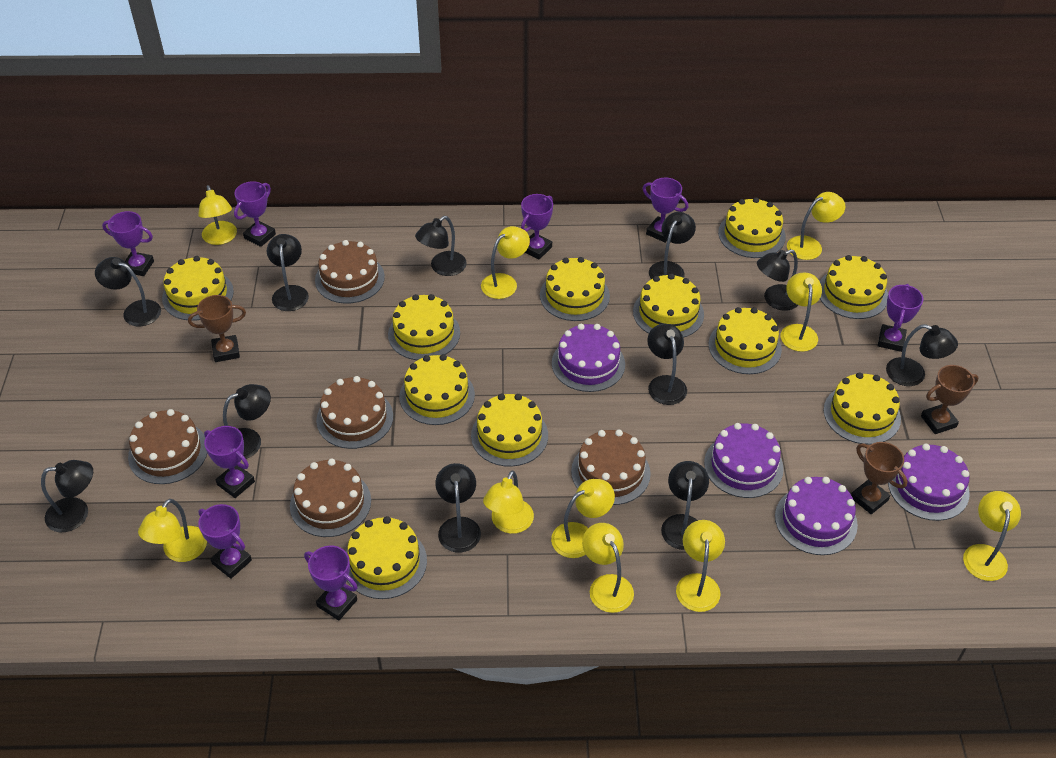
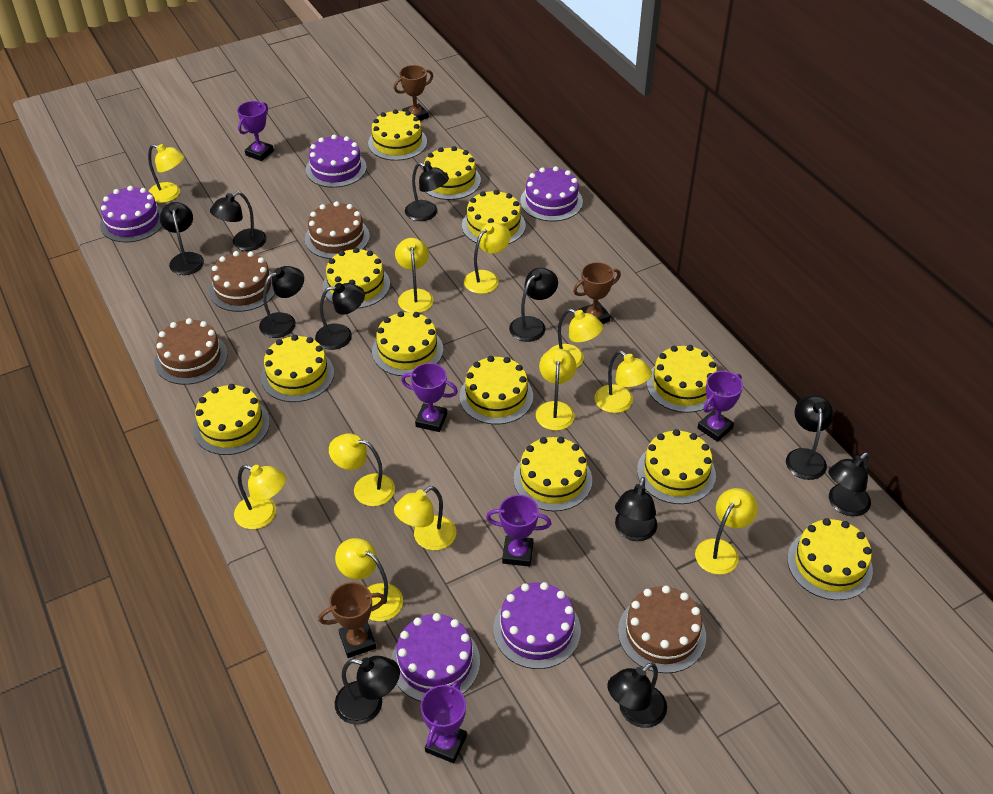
brown cake: [128,409,207,484] [290,459,371,537] [315,240,385,304] [316,376,393,449] [571,430,651,505] = 5 -> [155,318,227,385] [209,251,275,312] [305,201,370,259] [618,586,706,673] = 4
purple cake: [552,324,625,392] [704,423,784,498] [775,477,858,555] [888,444,970,521] = 4 -> [100,186,162,242] [306,135,367,188] [391,613,480,701] [493,582,581,669] [520,166,583,221] = 5
purple trophy: [102,211,154,276] [198,504,252,579] [204,426,255,498] [234,181,276,247] [304,545,358,621] [521,194,553,260] [642,178,688,243] [878,284,923,352] = 8 -> [237,101,274,161] [401,363,458,432] [421,680,467,763] [486,495,551,567] [697,371,743,442] = 5
yellow cake: [162,256,234,321] [346,516,427,599] [388,294,460,360] [399,354,475,425] [471,394,548,467] [540,257,610,321] [633,274,704,338] [709,307,782,374] [718,197,786,258] [820,255,888,319] [824,372,901,445] = 11 -> [193,384,270,455] [261,335,334,402] [323,248,390,309] [368,109,427,161] [372,311,443,376] [424,146,481,200] [460,356,533,424] [462,190,526,244] [514,437,592,511] [637,429,716,504] [646,345,717,413] [787,518,873,600] = 12
yellow lamp: [138,499,207,562] [198,185,237,245] [481,226,530,299] [483,471,534,534] [551,479,615,558] [582,523,634,613] [676,520,725,612] [781,273,822,352] [787,192,845,260] [963,491,1021,581] = 10 -> [148,144,185,203] [234,465,286,529] [329,433,395,506] [335,538,403,621] [394,486,456,550] [395,238,434,313] [464,222,511,294] [536,348,576,431] [550,309,603,368] [594,351,652,413] [695,488,758,575] = 11

